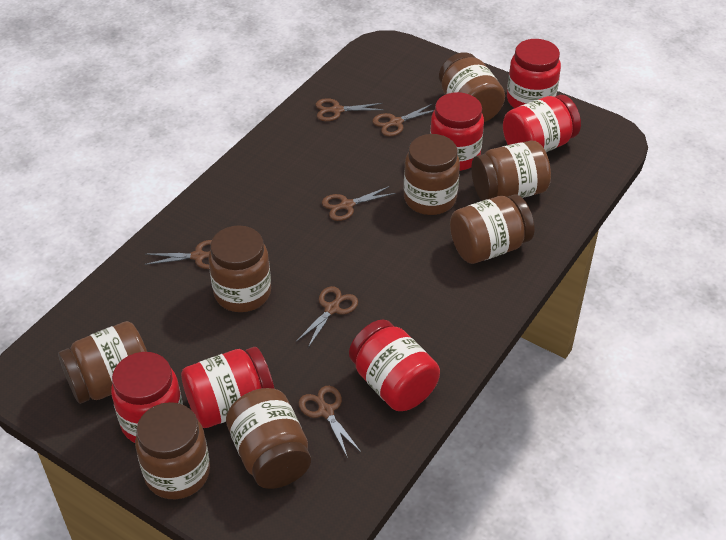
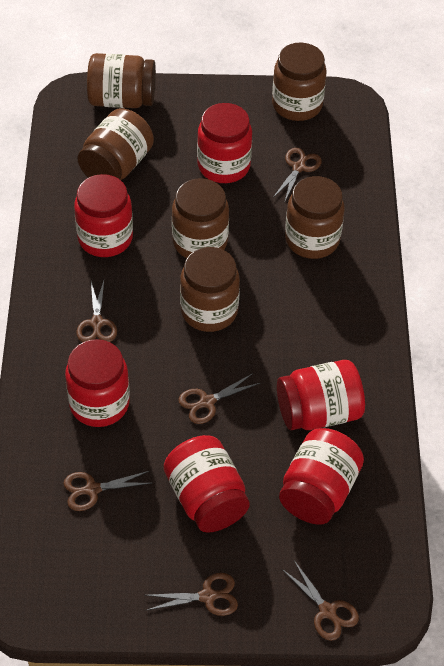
brown jar: [58,321,147,404] [135,402,210,499] [208,225,271,312] [226,388,311,489] [404,134,460,215] [439,52,505,122] [450,194,535,264] [471,141,551,201] = 8 -> [78,108,154,180] [87,53,156,108] [172,178,229,258] [180,247,240,332] [272,43,327,121] [285,176,345,259] = 6

